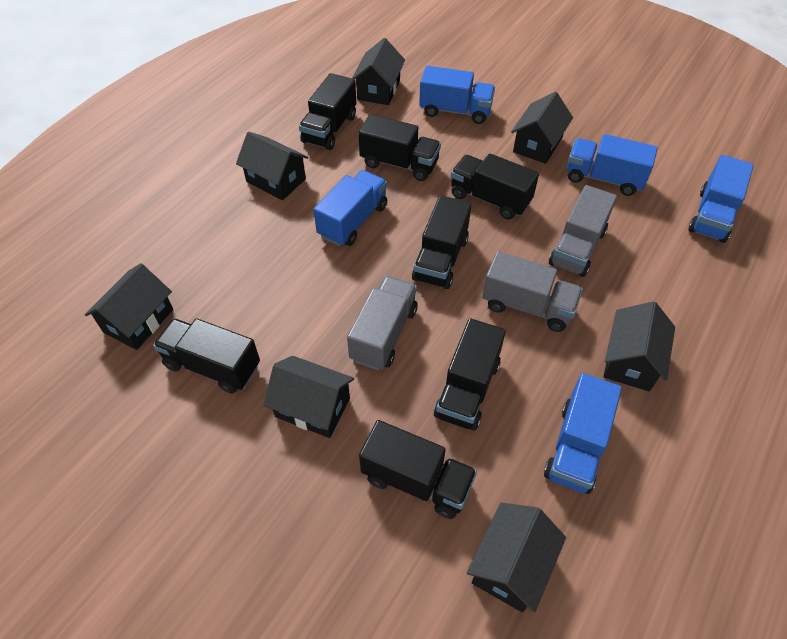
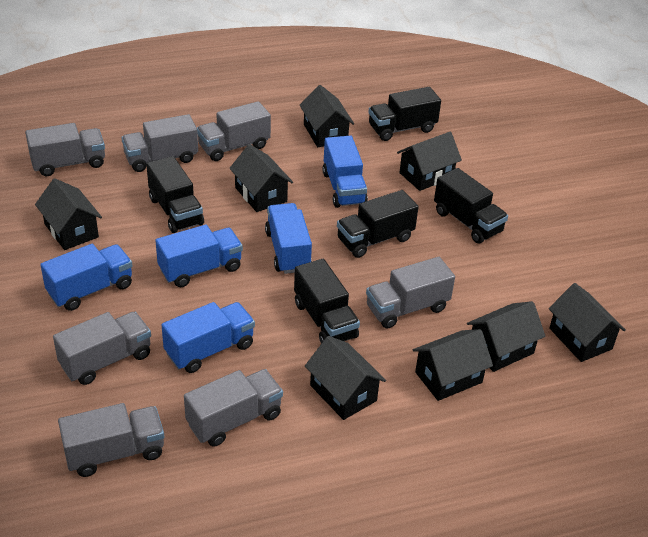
black house: [85,263,173,350] [236,131,308,200] [263,356,354,438] [352,38,405,105] [466,503,566,613] [511,92,573,164] [603,301,675,392] = 7 -> [35,178,102,250] [229,144,293,212] [300,85,354,147] [305,336,386,420] [397,132,462,191] [413,329,493,401] [467,301,545,372] [549,283,626,362] = 8
black truck: [153,318,260,394] [299,73,357,150] [358,114,441,181] [359,420,477,519] [412,195,471,289] [434,318,506,430] [451,153,539,220] = 7 -> [146,156,204,233] [294,259,360,344] [337,190,419,258] [368,87,441,141] [434,168,508,243] = 5
grey truck: [347,276,418,370] [482,251,583,332] [549,185,617,277] = 3 -> [25,123,105,176] [53,312,151,385] [58,403,164,477] [122,114,198,172] [184,369,283,447] [197,101,271,161] [366,257,455,328] = 7

